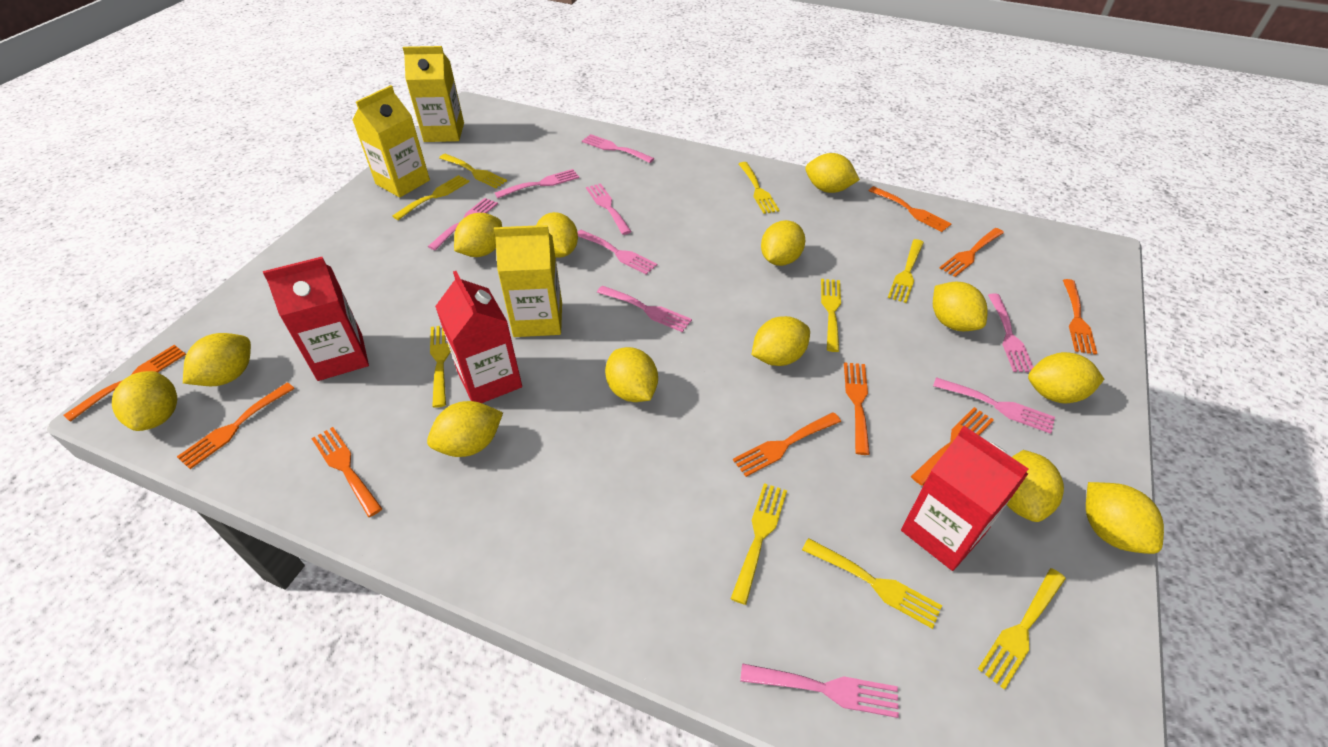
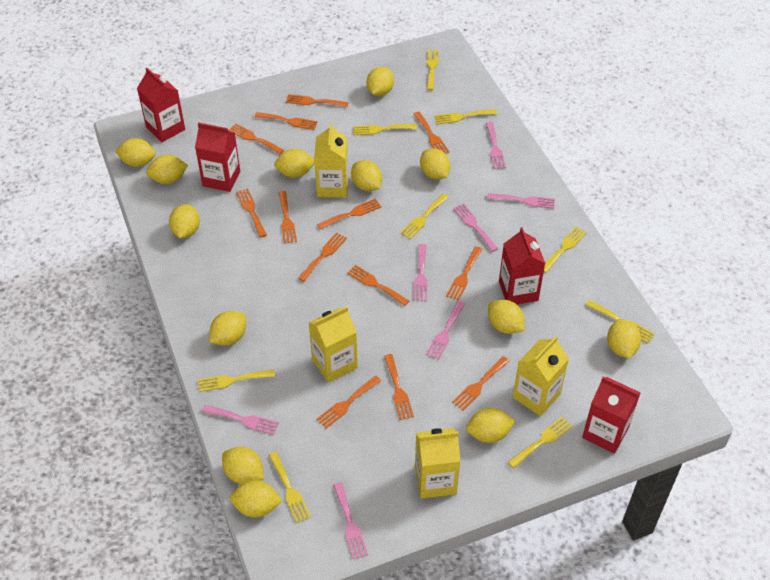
orange fork: [64,345,186,422] [177,382,295,469] [311,427,383,517] [733,412,841,477] [844,362,870,455] [869,186,951,232] [911,407,994,486] [940,228,1004,277] [1063,279,1097,355] = 9 -> [228,124,284,154] [236,188,267,238] [255,112,318,130] [279,191,297,244] [286,94,349,107] [298,233,347,282] [317,198,382,230] [317,376,381,429] [347,265,409,306] [384,354,414,420] [414,112,449,154] [446,246,482,301] [452,356,509,410] = 13
pink fork: [428,198,498,250] [495,169,579,198] [577,230,657,275] [582,134,654,163] [586,183,632,235] [597,285,692,332] [740,663,899,718] [933,377,1055,434] [988,293,1034,372] = 9 -> [201,405,279,435] [333,482,368,559] [413,244,428,301] [426,301,465,360] [453,204,498,252] [486,122,506,169] [487,193,555,209] = 7
red carton: [263,257,369,381] [435,271,522,403] [901,426,1028,571] = 3 -> [137,68,185,142] [195,122,240,192] [499,227,545,304] [582,377,641,454] = 4
yellow carton: [352,85,430,197] [403,46,464,142] [494,225,562,337] = 3 -> [309,306,358,383] [314,123,348,198] [415,428,460,499] [513,336,569,416] = 4

